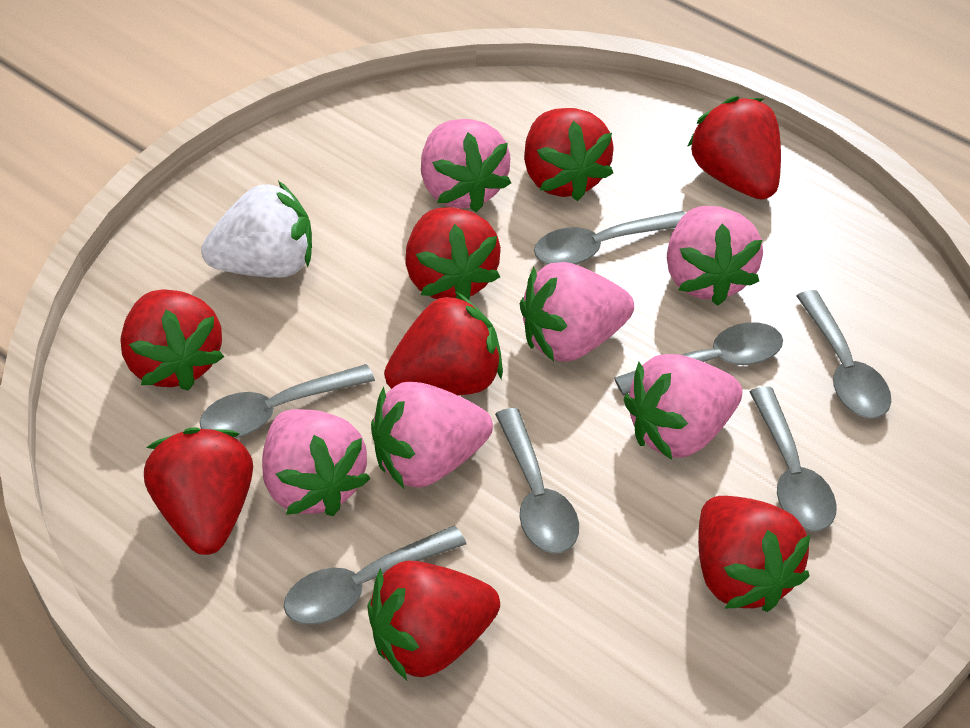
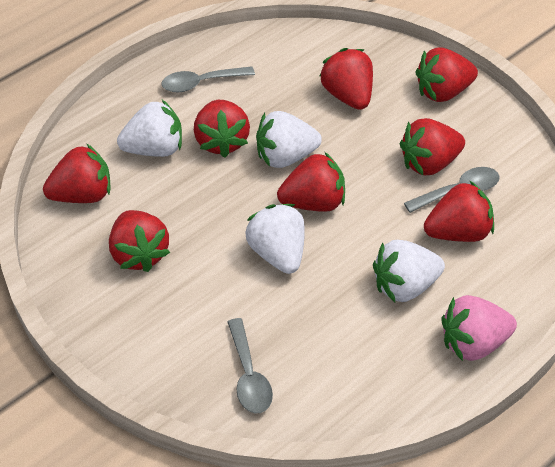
grey spoon: [200,364,375,438] [284,526,466,625] [495,408,579,554] [534,211,685,265] [614,322,783,396] [750,387,837,531] [797,290,891,418] = 7 -> [162,66,255,92] [228,318,273,413] [404,167,500,213] = 3
pink strawberry: [262,409,371,516] [371,382,493,489] [421,119,511,213] [520,262,634,361] [624,354,742,460] [667,206,763,306] = 6 -> [441,295,517,361] = 1
white strawberry: [201,181,312,278] = 1 -> [117,100,182,157] [245,204,305,274] [256,111,322,168] [373,240,445,302] = 4

